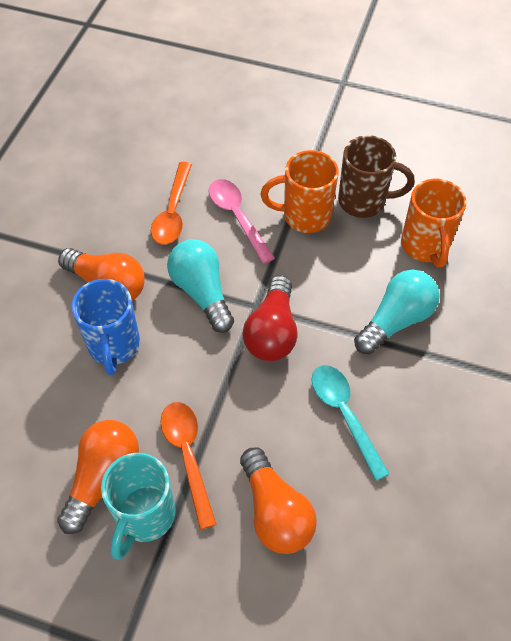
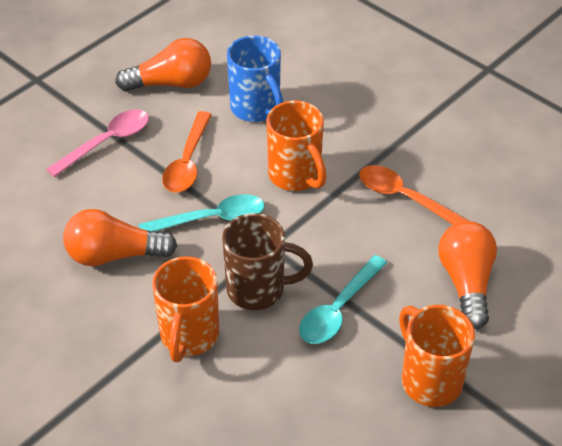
orange mug: [261,150,339,233] [401,179,467,267] = 2 -> [152,256,219,362] [267,101,326,191] [399,305,475,407] = 3
red light bulb: [243,275,298,361] = 1 -> none = 0
turquoise light bulb: [167,239,234,333] [354,270,439,355] = 2 -> none = 0
turquoise mug: [101,453,176,560] = 1 -> none = 0
turquoise spoon: [311,365,390,481] = 1 -> [139,194,264,232] [299,255,387,344] = 2

